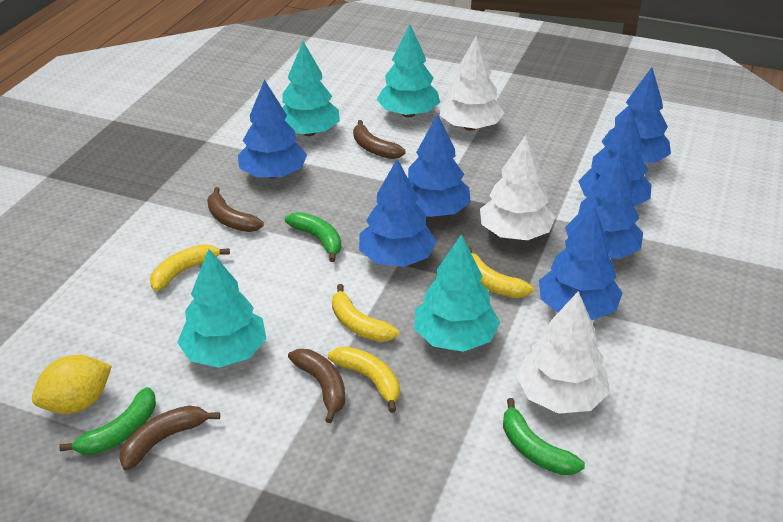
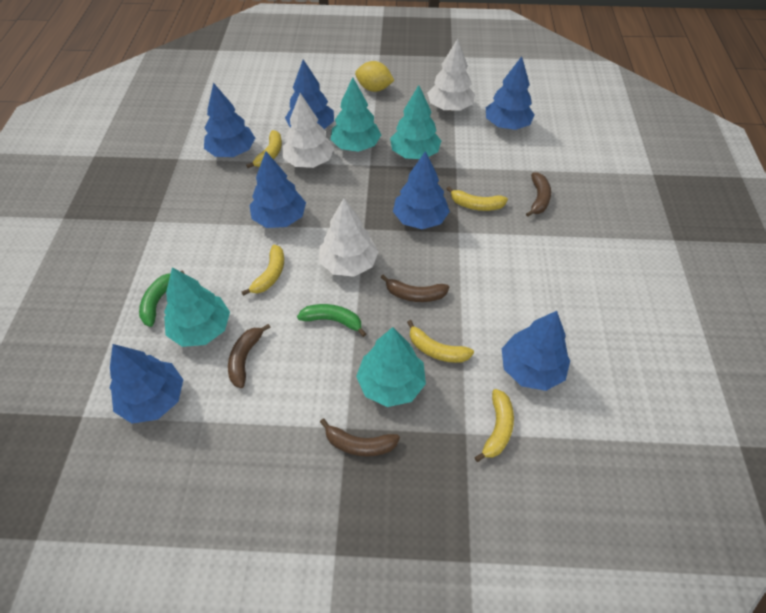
green banana: [59,387,156,455] [285,212,341,262] [503,398,585,475] = 3 -> [139,270,185,327] [297,304,366,337] = 2
yellow banana: [150,244,230,291] [328,346,400,413] [332,284,399,342] [468,246,534,298] = 4 -> [241,245,284,296] [246,130,282,168] [407,320,474,363] [447,186,508,211] [474,389,514,462] = 5

